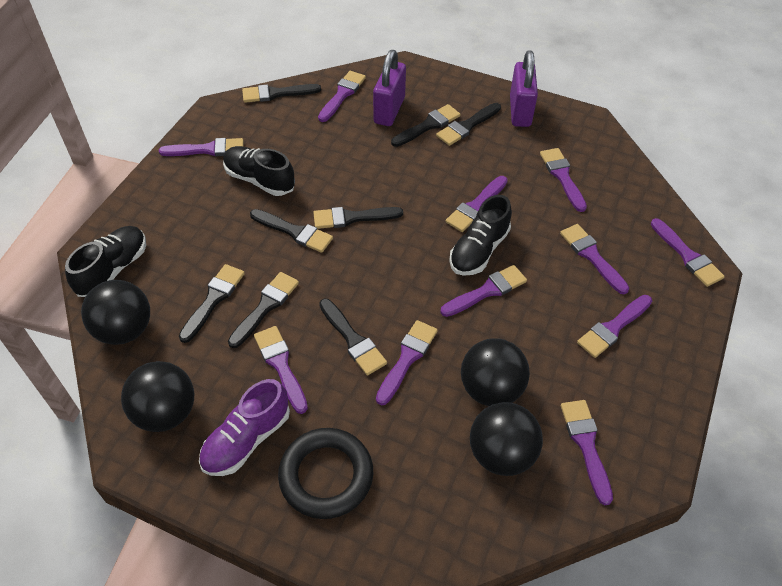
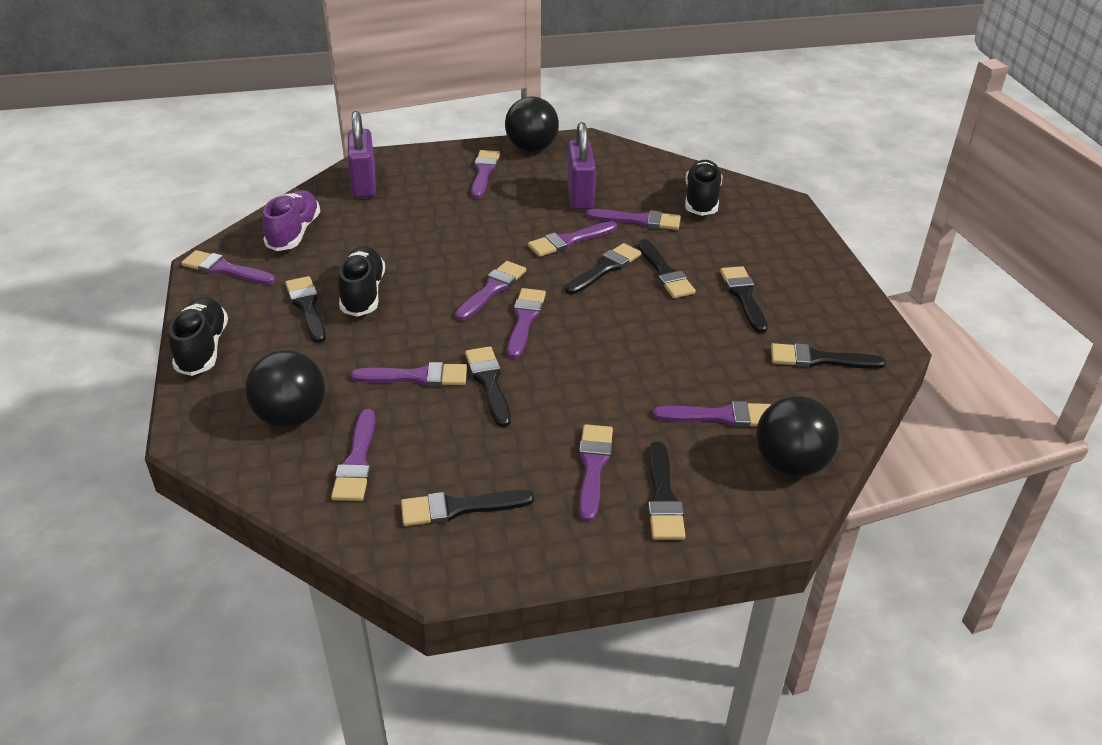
black ball: [81,280,150,345] [121,361,194,432] [461,338,530,406] [470,402,543,476] = 4 -> [245,350,325,428] [505,96,559,152] [756,396,840,477] = 3
black ring: [278,428,373,519] = 1 -> none = 0
purple brush: [159,138,244,156] [254,326,308,414] [318,71,366,122] [376,320,438,405] [440,265,527,317] [446,176,508,232] [540,148,587,212] [560,224,629,294] [561,400,613,505] [577,295,652,358] [651,218,725,287] = 11 -> [181,250,276,285] [331,409,376,501] [351,362,467,386] [455,261,526,321] [471,150,500,199] [507,288,546,359] [528,221,617,257] [579,424,613,522] [586,209,681,230] [653,401,771,427] = 10

